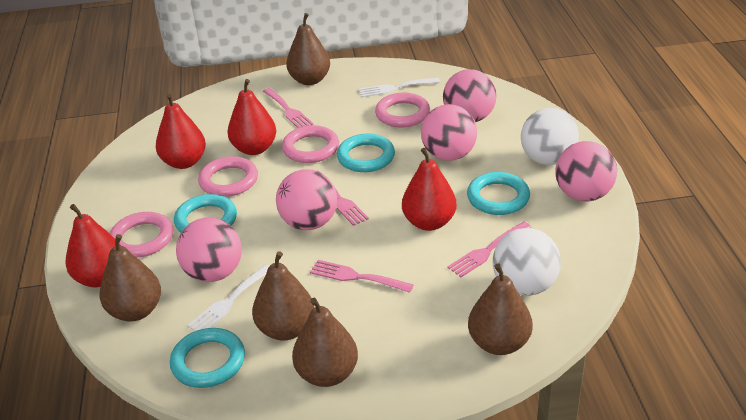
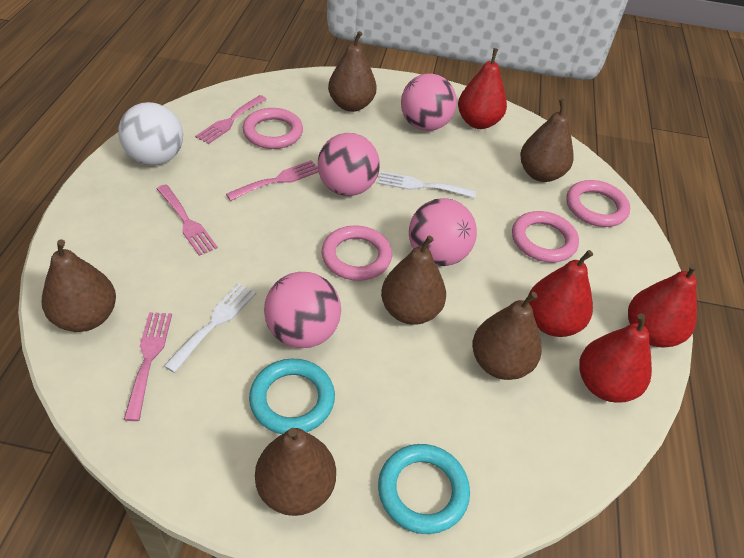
brown pear: [100,234,161,322] [252,251,314,341] [286,13,330,85] [292,298,358,387] [468,263,533,355] = 5 -> [42,239,116,332] [255,428,336,516] [328,31,377,112] [381,235,446,325] [472,292,542,380] [520,99,574,182] = 6
pink ball: [176,217,242,282] [276,169,337,230] [421,104,477,161] [443,69,497,122] [555,141,617,202] = 5 -> [264,272,341,348] [318,133,380,196] [401,74,457,131] [409,198,477,266] = 4
turquoise ring: [170,328,245,388] [174,194,237,233] [337,134,395,172] [467,172,530,215] = 4 -> [249,359,335,434] [378,444,470,534] = 2
white ball: [493,228,561,296] [521,108,579,165] = 2 -> [118,102,183,165] = 1

